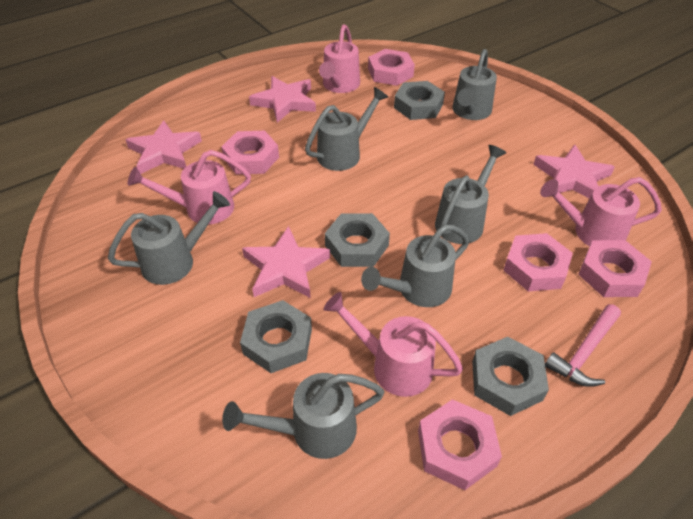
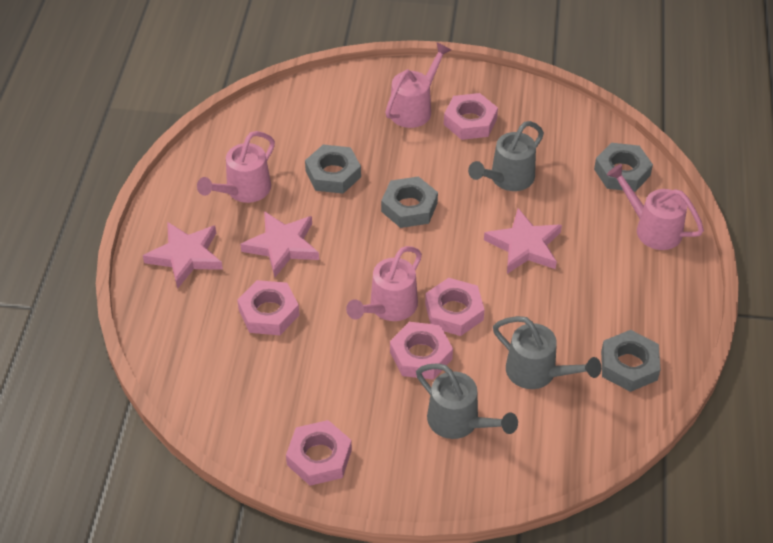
grey watering can: [108,191,230,285] [222,373,384,459] [305,87,388,171] [361,225,469,307] [435,145,506,244] [452,49,497,120] = 6 -> [416,363,518,439] [468,121,544,191] [493,316,601,389] = 3
pink hammer: [545,304,621,387] = 1 -> none = 0
pink star: [125,120,202,174] [242,226,330,298] [249,76,316,123] [533,144,615,199] = 4 -> [143,222,223,288] [240,211,319,277] [484,208,562,274] = 3

